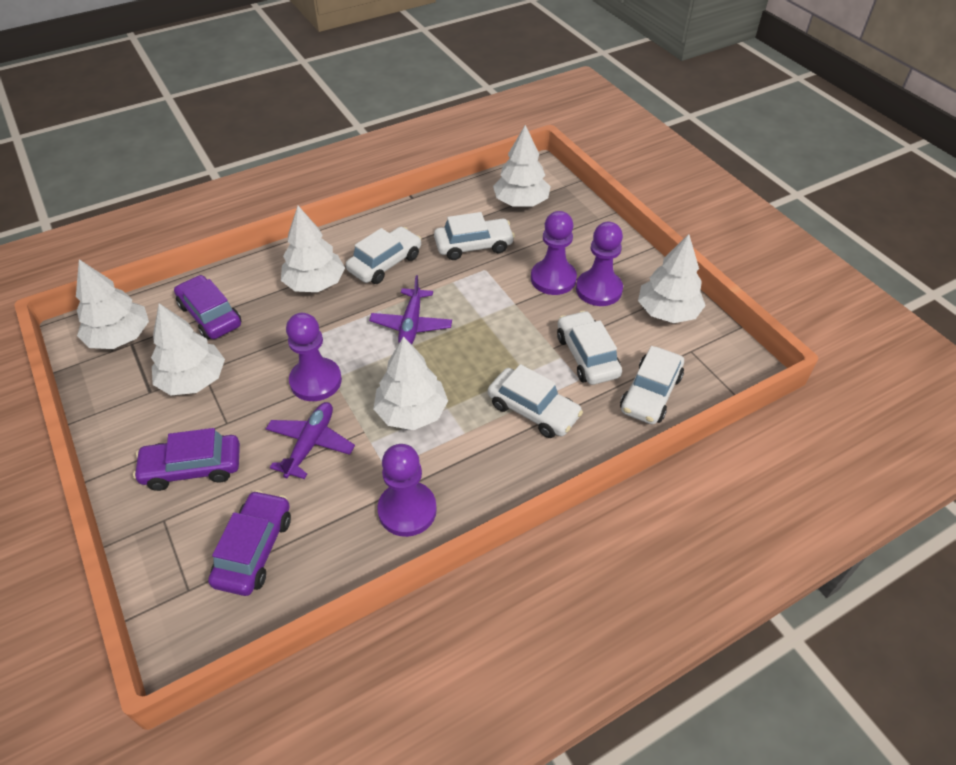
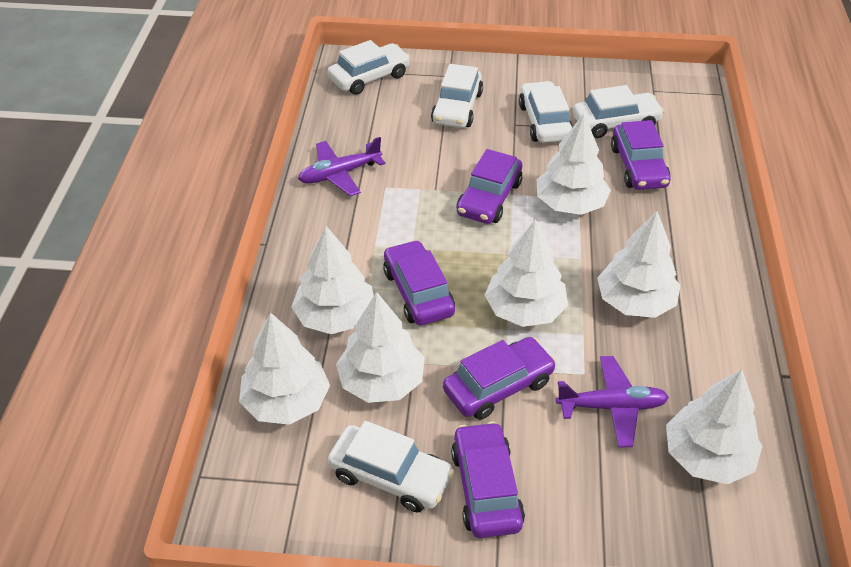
purple car: [133,428,240,491] [174,275,241,340] [208,490,291,596] = 3 -> [383,240,455,325] [443,337,556,420] [451,421,525,538] [457,149,522,224] [611,120,671,190] = 5
purple pawn: [286,313,342,401] [377,444,437,537] [531,211,577,295] [576,222,623,306] = 4 -> none = 0
white tree: [76,259,149,349] [151,303,225,395] [281,206,345,292] [373,336,448,430] [493,125,551,207] [638,234,706,323] = 6 -> [239,312,330,425] [292,226,374,334] [336,292,425,403] [485,219,568,327] [537,114,611,215] [597,211,680,318] [666,369,762,484] = 7

